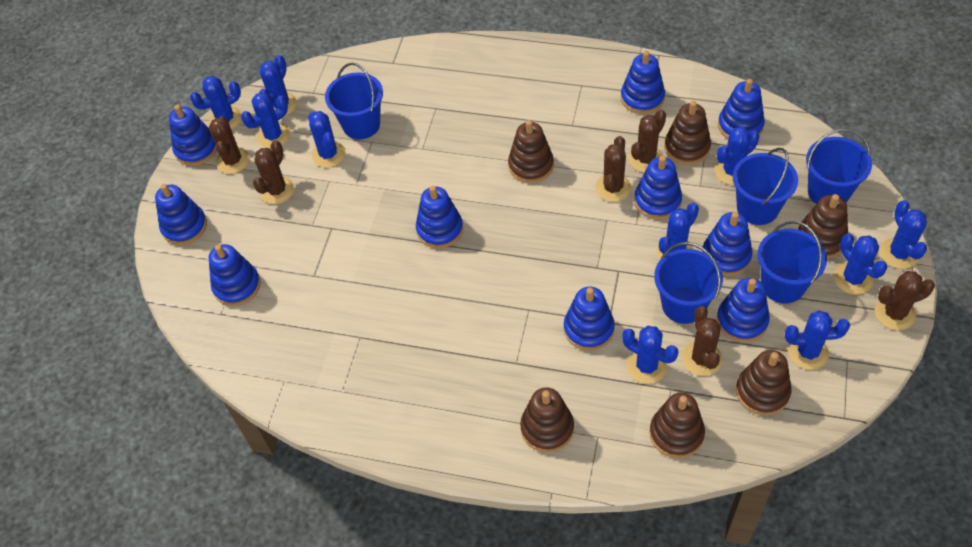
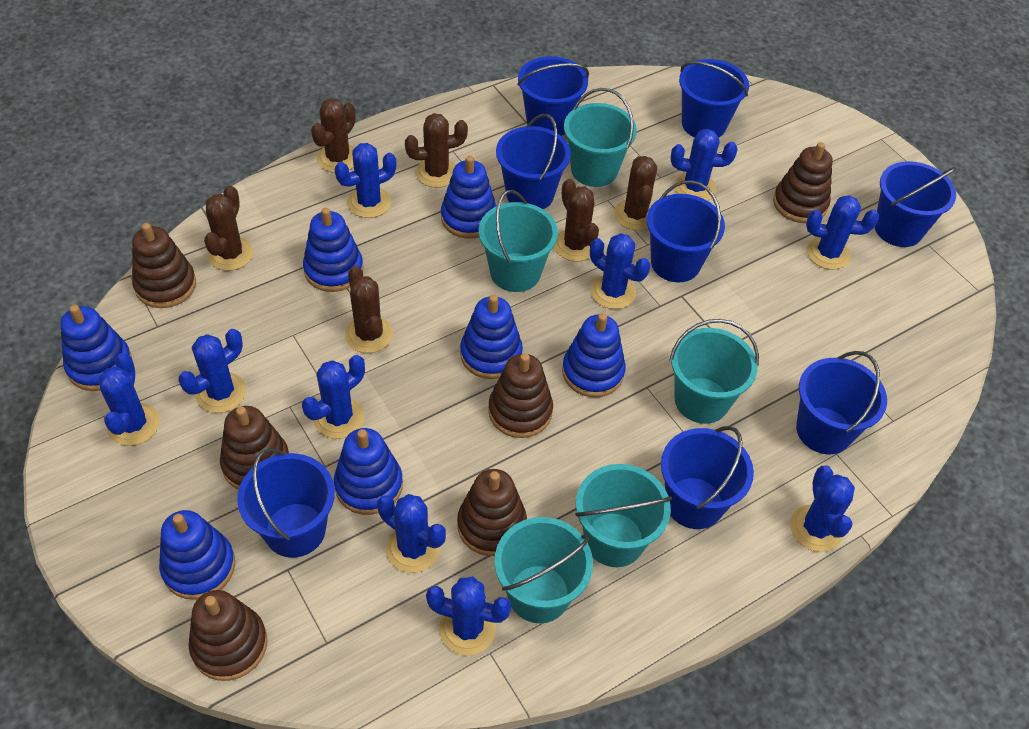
blue bucket: [325,63,383,139] [654,242,723,324] [733,148,798,225] [757,221,827,303] [806,128,872,204] = 5 -> [237,448,335,558] [496,114,571,209] [517,56,589,136] [647,180,725,282] [661,426,754,529] [679,59,749,138] [796,351,887,454] [875,161,957,247] = 8
blue stacking toy: [155,184,207,245] [169,105,217,166] [209,244,261,306] [416,186,463,248] [564,287,615,351] [621,51,665,114] [634,156,682,220] [702,212,752,276] [717,278,770,342] [718,79,765,139] = 10 -> [60,305,132,391] [159,510,235,600] [303,208,363,292] [334,428,403,515] [441,156,497,238] [460,294,523,379] [562,313,626,397] = 7
turquoise bucket: none = 0 -> [479,190,558,292] [494,517,593,623] [564,88,637,187] [575,464,672,567] [669,319,759,424] = 5

